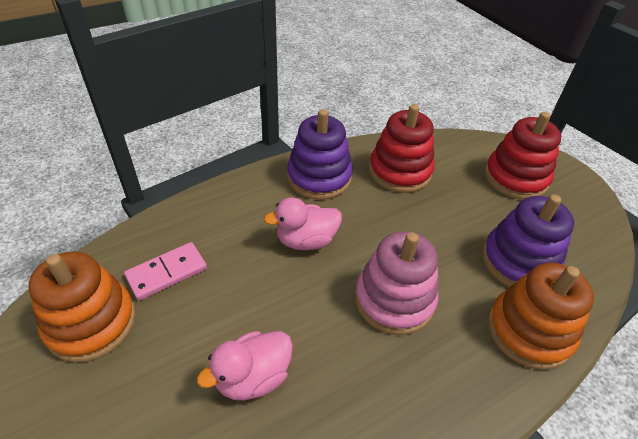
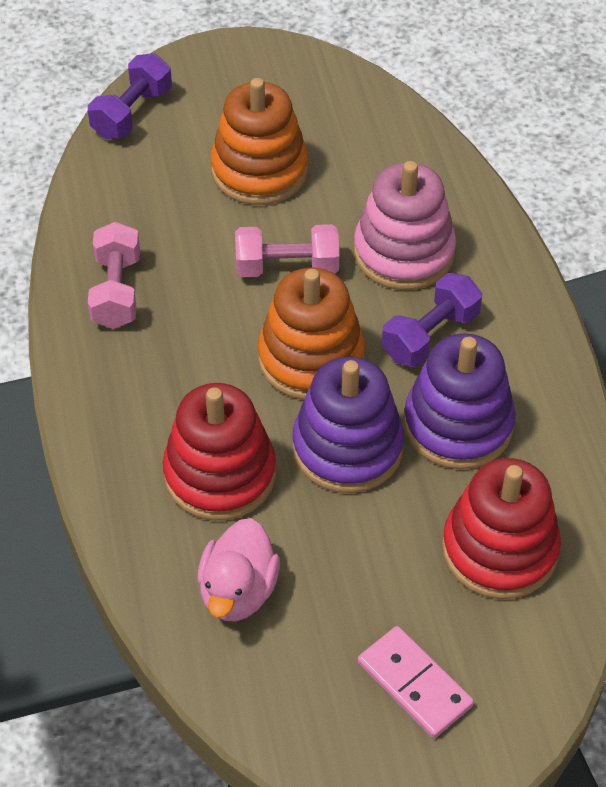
pink duck: [197,331,293,400] [264,197,342,250] = 2 -> [197,518,280,621] = 1
pink dumbbell: none = 0 -> [88,222,140,329] [235,224,339,277] = 2
purple dumbbell: none = 0 -> [88,53,172,139] [382,273,482,367] = 2

